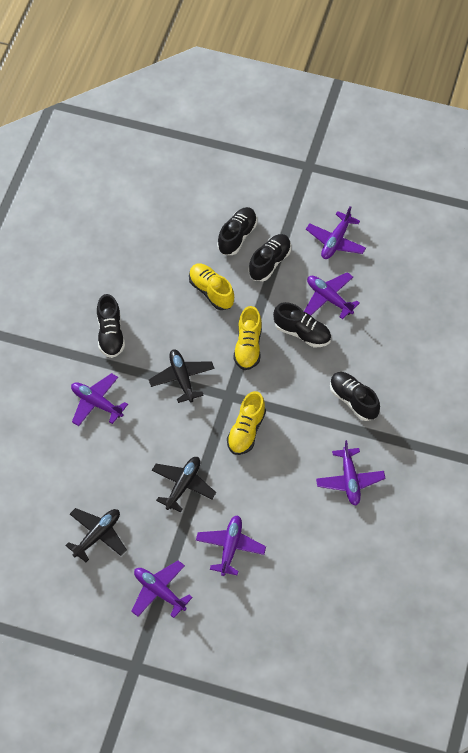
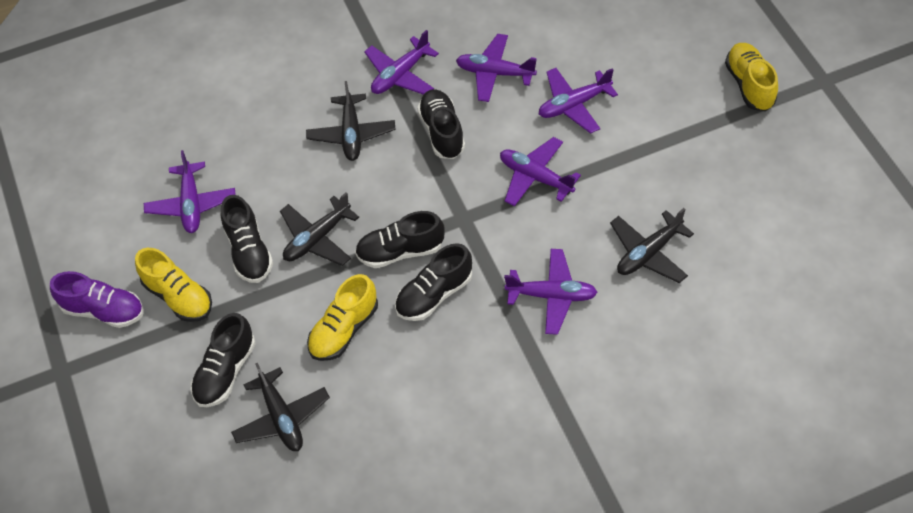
black plane: [65,508,127,562] [149,349,214,403] [152,457,216,513] = 3 -> [231,363,330,451] [280,192,359,266] [306,81,396,161] [610,208,694,283] = 4
purple shoe: none = 0 -> [50,271,144,328] = 1

